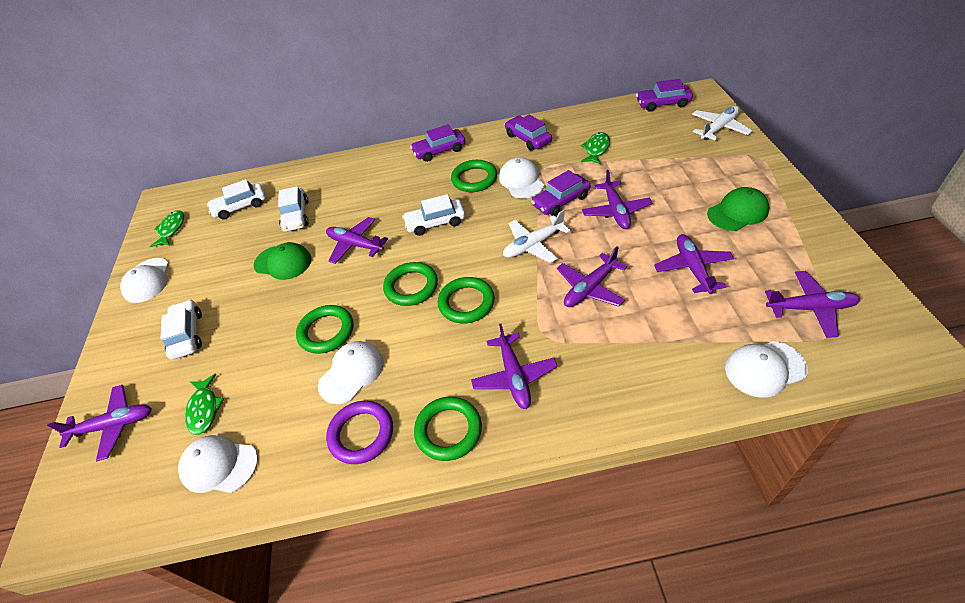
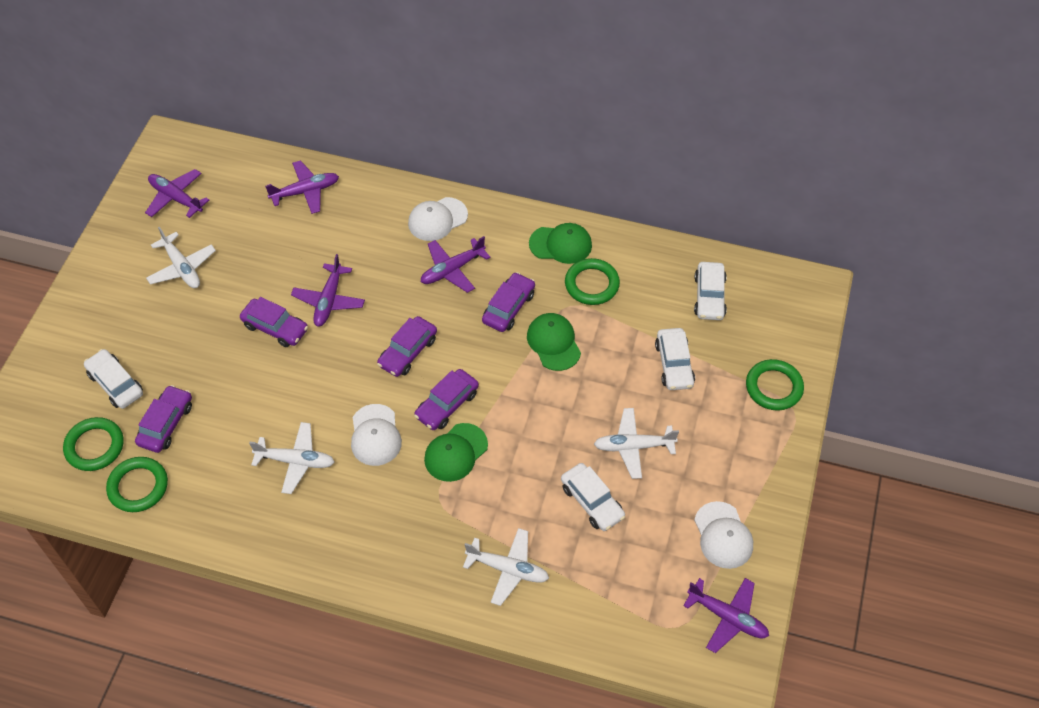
green cap: [253,242,312,280] [707,187,770,231] = 2 -> [424,423,488,482] [527,313,581,371] [529,223,592,264] = 3
green fish: [150,210,184,247] [185,374,224,435] [581,132,610,164] = 3 -> none = 0
green ring: [296,305,353,354] [383,262,438,306] [414,397,482,461] [437,277,495,323] [451,160,497,192] = 5 -> [63,417,124,471] [106,457,168,512] [565,258,620,305] [746,359,804,411] = 4
purple car: [410,124,465,162] [505,114,552,151] [531,170,590,216] [636,79,693,112] = 4 -> [135,385,192,453] [240,297,308,347] [377,316,437,377] [414,369,479,430] [482,272,535,332] = 5
purple plane: [47,385,151,461] [326,217,388,264] [471,324,558,409] [557,246,627,307] [582,170,652,229] [654,234,734,294] [765,271,860,338] = 7 -> [145,169,209,218] [265,160,339,214] [291,254,365,327] [421,236,491,293] [683,578,769,653] = 5
purple ring: [326,401,393,464] = 1 -> none = 0
white cap: [120,258,169,303] [178,435,258,493] [318,341,384,404] [499,157,544,198] [725,341,808,398] = 5 -> [351,404,402,466] [408,197,468,241] [694,501,753,569] = 3
white plane: [503,210,571,263] [692,106,752,140] = 2 -> [146,226,216,288] [249,422,335,494] [463,528,549,606] [594,408,679,479] = 4

